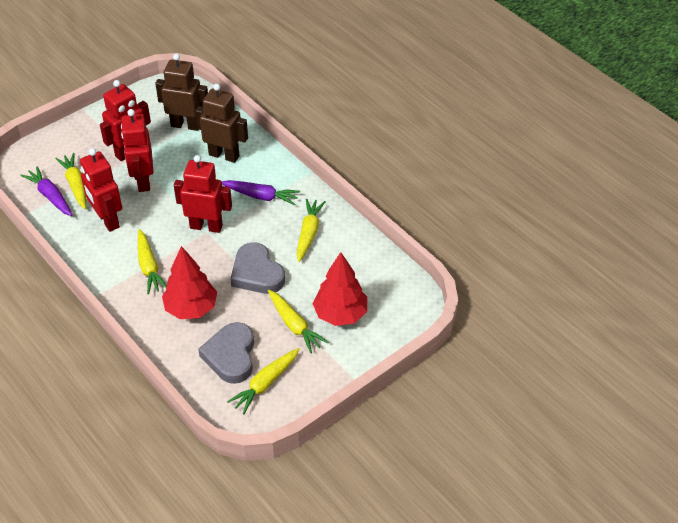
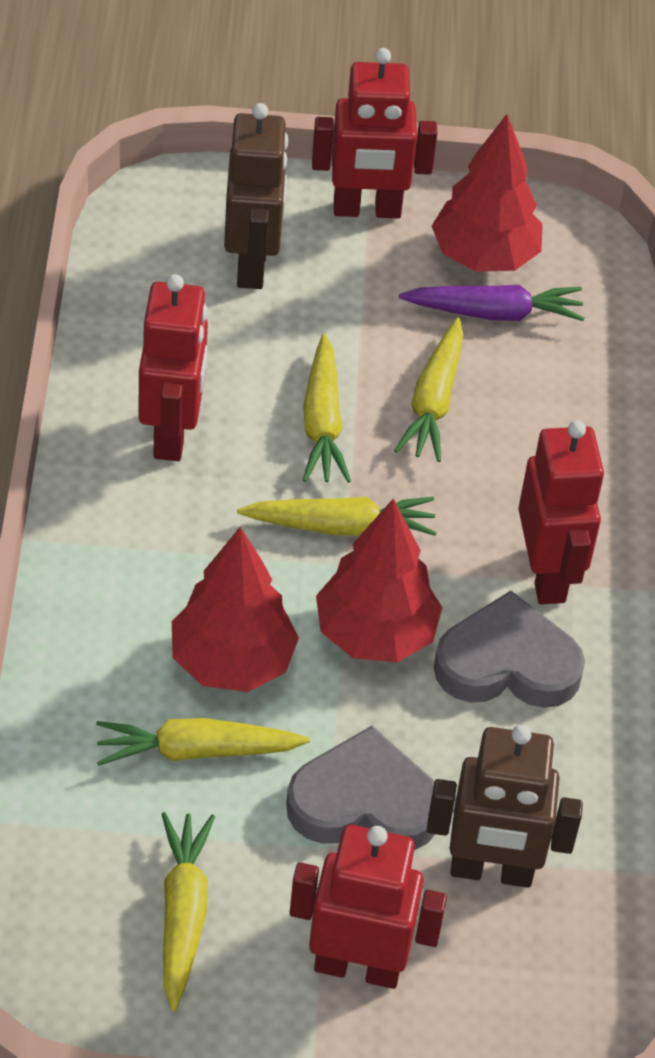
purple carrot: [20,166,72,216] [222,180,300,205] = 2 -> [399,285,585,321] = 1
red tree: [162,246,217,319] [312,252,367,326] = 2 -> [172,527,299,692] [316,498,442,662] [432,114,543,272] = 3

